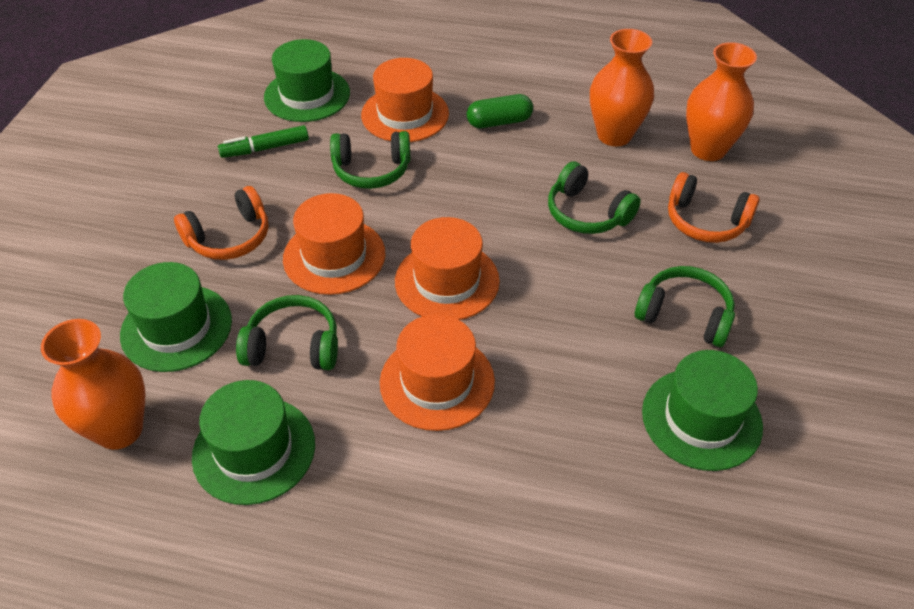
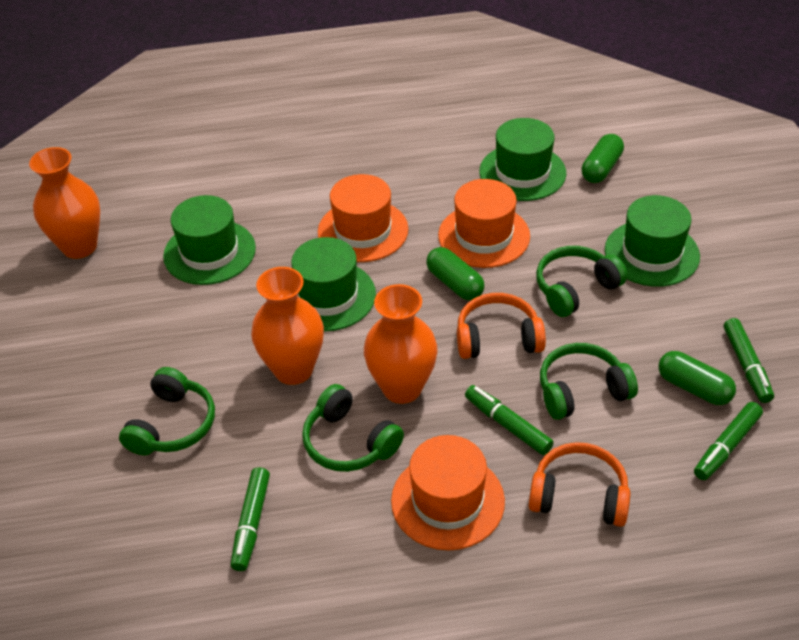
green capsule: [467,94,533,128] = 1 -> [426,247,485,300] [581,134,624,183] [658,351,736,405] = 3
green marker: [218,125,309,158] = 1 -> [231,467,270,571] [465,385,554,455] [694,402,763,480] [724,318,774,403] = 4
orange hat: [283,193,386,295] [361,58,449,142] [380,314,495,431] [395,217,500,320] = 4 -> [318,174,408,262] [391,435,505,550] [438,179,530,268] = 3

